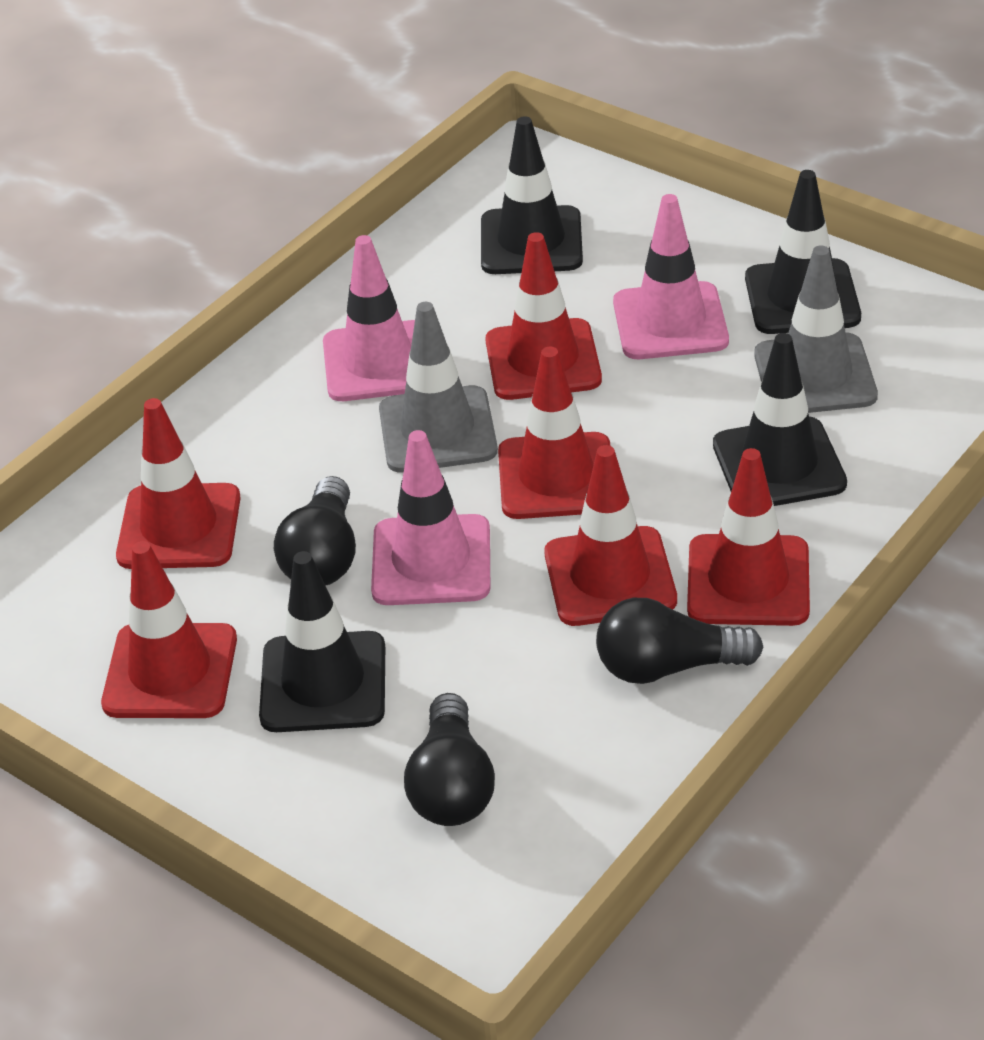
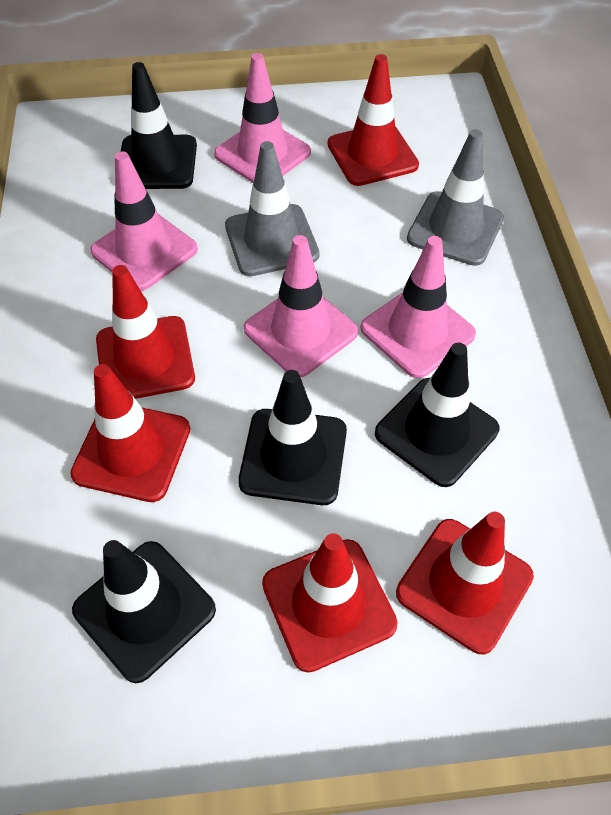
black light bulb: [274,476,356,586] [404,693,495,826] [596,598,763,684] = 3 -> none = 0
pink traffic cone: [323,235,415,401] [371,430,490,605] [613,194,729,359] = 3 -> [90,151,198,291] [214,53,311,183] [244,235,358,378] [361,236,476,378] = 4
red traffic cone: [101,541,237,718] [116,398,241,569] [485,232,602,400] [498,347,610,519] [544,445,677,626] [687,448,810,626] = 6 -> [70,364,190,502] [96,265,195,399] [262,533,398,673] [328,54,419,186] [396,512,534,654] = 5

